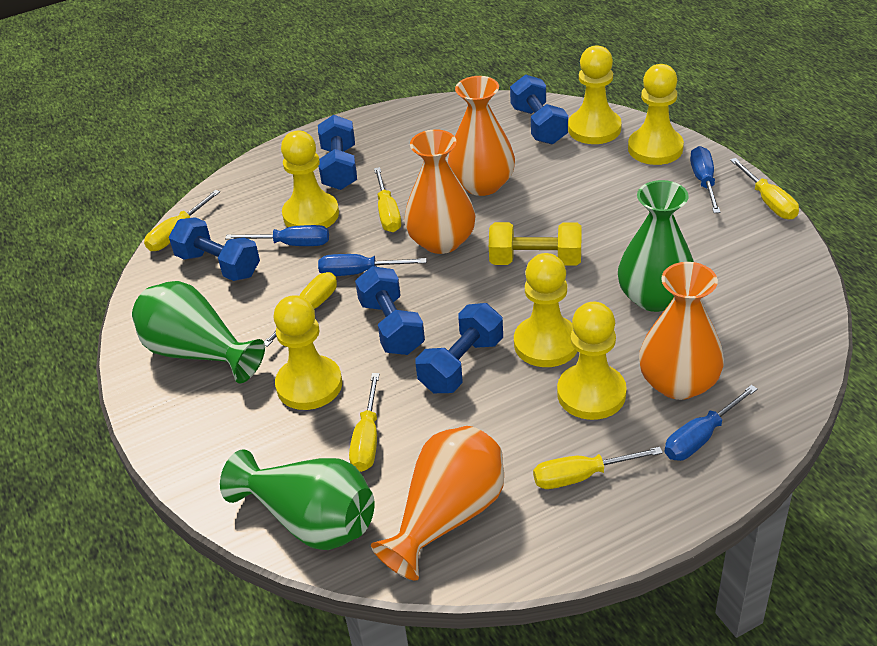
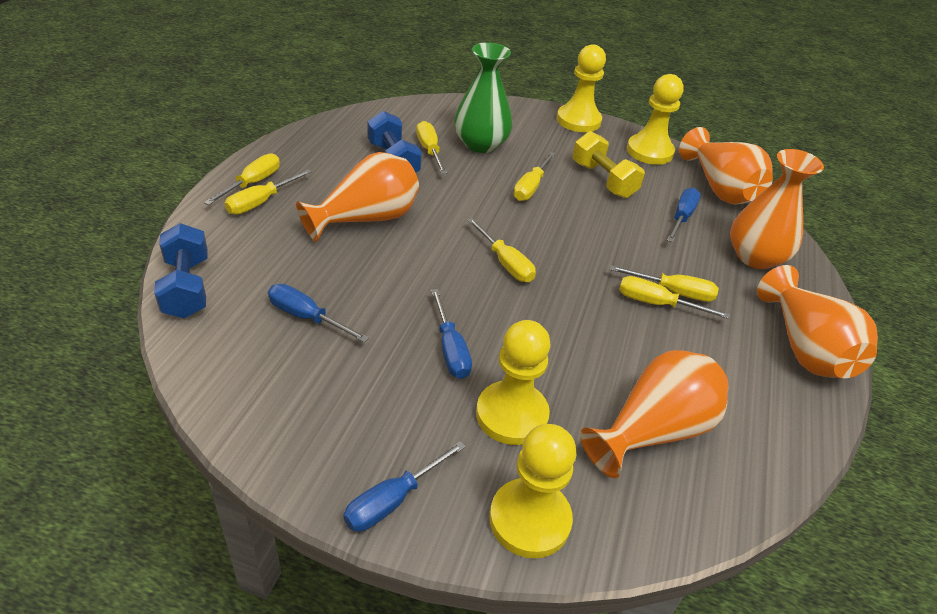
blue dumbbell: [169,217,260,281] [318,115,357,190] [355,266,425,355] [416,303,503,393] [510,75,568,145] = 5 -> [154,223,208,318] [367,111,422,173] = 2
green vase: [132,281,265,383] [220,449,375,550] [618,180,694,312] = 3 -> [454,42,513,153] = 1
orange vase: [371,426,504,581] [404,129,476,254] [448,76,515,196] [639,262,724,400] = 4 -> [296,152,419,242] [580,350,729,478] [679,127,773,204] [730,149,824,269] [757,265,878,378] = 5
yellow pawn: [274,295,342,410] [281,131,339,228] [514,253,578,367] [557,302,627,420] [568,45,622,144] [628,64,684,165] = 6 -> [476,320,551,445] [489,424,576,558] [557,44,606,132] [627,74,684,165] = 4
yellow screwdriver: [144,190,220,251] [264,272,337,347] [349,373,379,472] [374,167,401,232] [533,447,663,489] [730,158,799,220] = 6 -> [204,153,280,205] [225,169,312,215] [416,121,447,174] [467,218,536,282] [514,152,556,201] [610,265,719,302] [619,276,730,319] = 7

